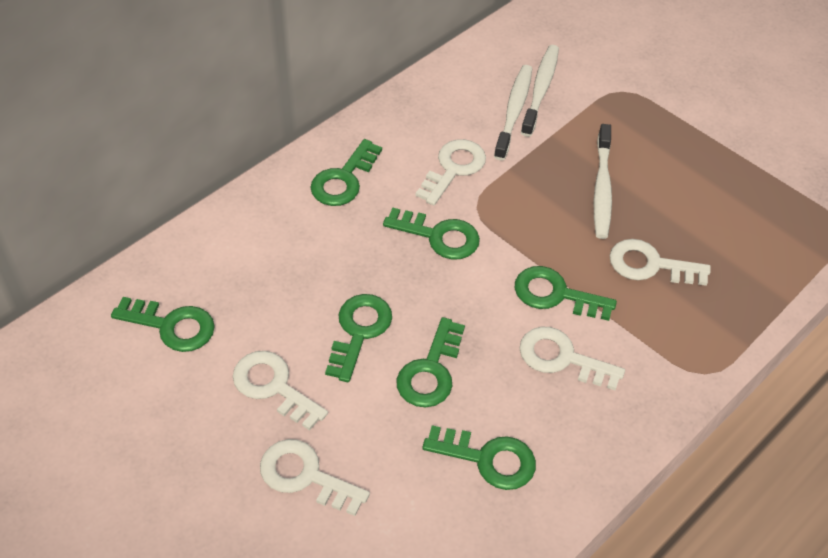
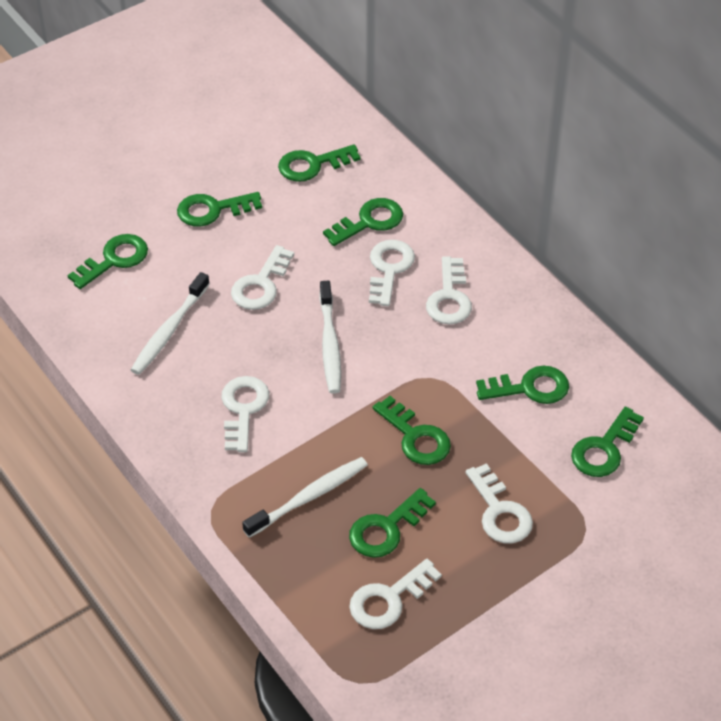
green key: [111,297,215,352] [310,139,382,206] [325,294,392,382] [383,208,480,259] [396,317,465,407] [422,425,536,490] [515,266,617,321] = 7 -> [67,234,148,289] [177,192,262,226] [278,144,361,182] [323,198,403,246] [349,488,436,558] [373,396,451,465] [476,366,569,404] [571,407,644,477] = 8
white key: [233,351,328,431] [260,439,370,516] [416,139,486,205] [519,327,625,390] [609,239,711,286] = 5 -> [221,376,269,452] [231,245,294,310] [349,559,442,629] [369,240,415,306] [426,256,472,324] [466,463,533,544] = 6

